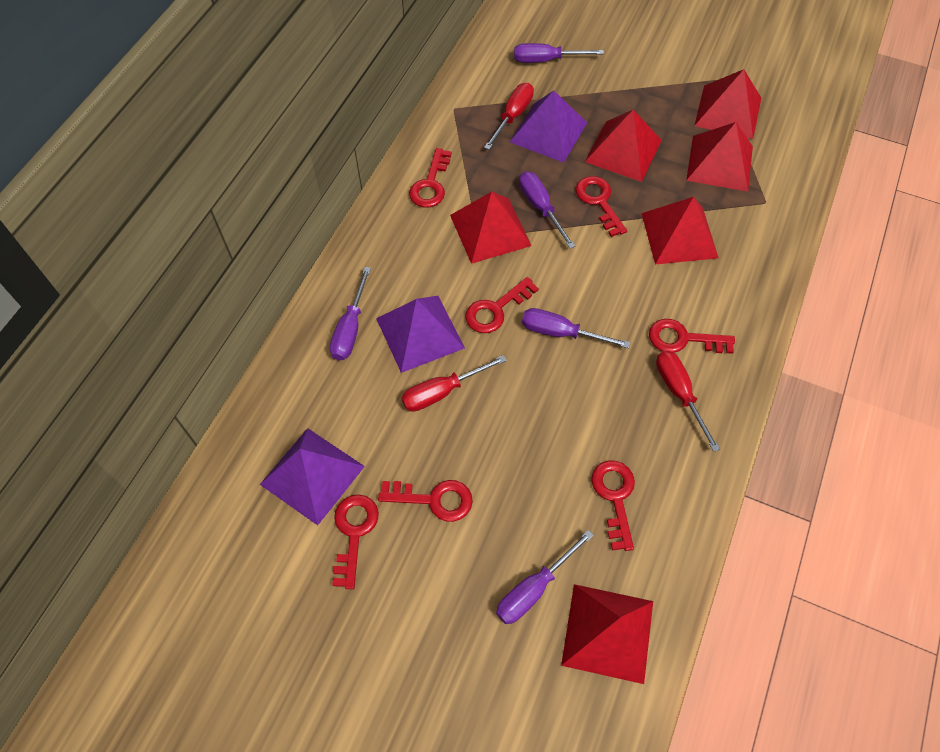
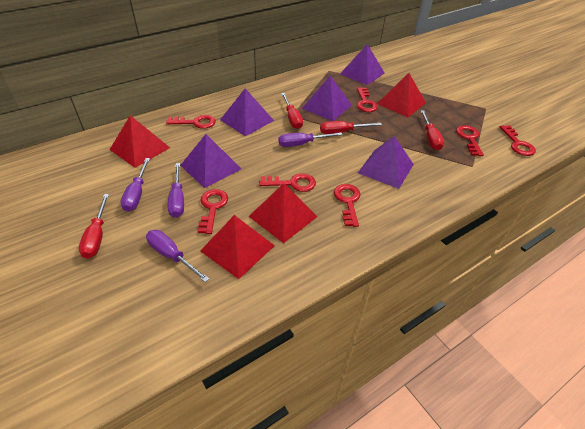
purple pyramid: [260,428,365,525] [376,296,465,373] [510,90,587,163] = 3 -> [180,134,241,188] [220,88,274,136] [302,76,352,121] [340,44,385,85] [358,136,414,189] = 5
purple screwdriver: [330,267,371,360] [496,530,594,624] [514,43,604,63] [519,171,575,248] [522,308,631,348] = 5 -> [120,158,150,212] [146,230,209,282] [168,163,184,218] [279,132,343,147] = 4
red pyramid: [450,192,532,264] [561,584,653,684] [585,110,662,182] [641,197,719,264] [686,122,753,192] [694,69,761,139] = 6 -> [109,115,170,168] [200,215,275,279] [248,183,318,243] [377,73,426,117] = 4
red screwdriver: [401,355,507,412] [484,83,534,150] [656,351,720,452] = 3 -> [79,194,109,259] [281,93,303,129] [320,121,382,134] [420,110,444,150] = 4

